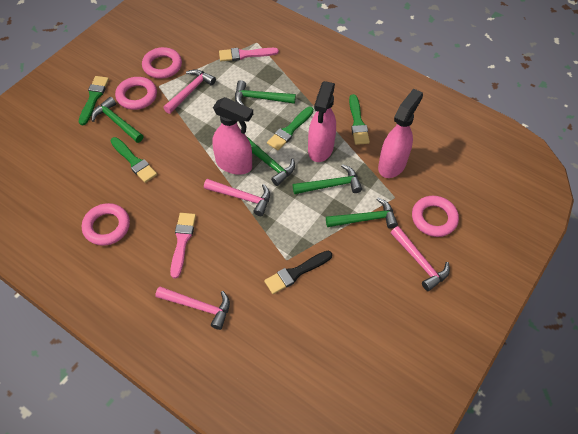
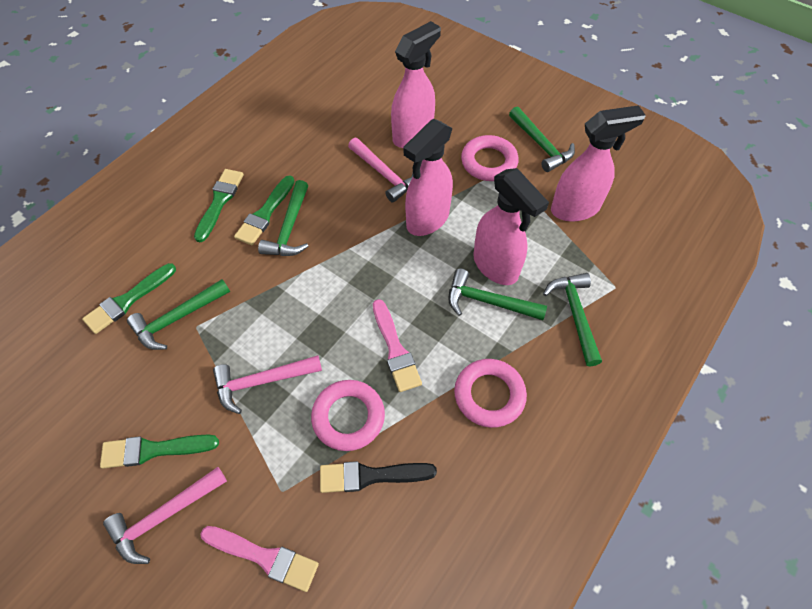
pink hammer: [155,286,230,330] [163,69,216,114] [204,179,270,216] [391,226,450,291] = 4 -> [103,467,227,564] [213,355,322,414] [348,138,413,203] = 3
pink ring: [82,203,130,246] [115,77,157,110] [142,47,182,79] [412,196,459,237] = 4 -> [311,380,385,451] [454,359,527,428] [461,135,518,181] = 3
pink spray bottle: [213,97,253,175] [308,81,336,162] [378,88,423,178] = 3 -> [391,21,441,148] [404,119,453,236] [473,168,549,285] [551,105,646,222] = 4

